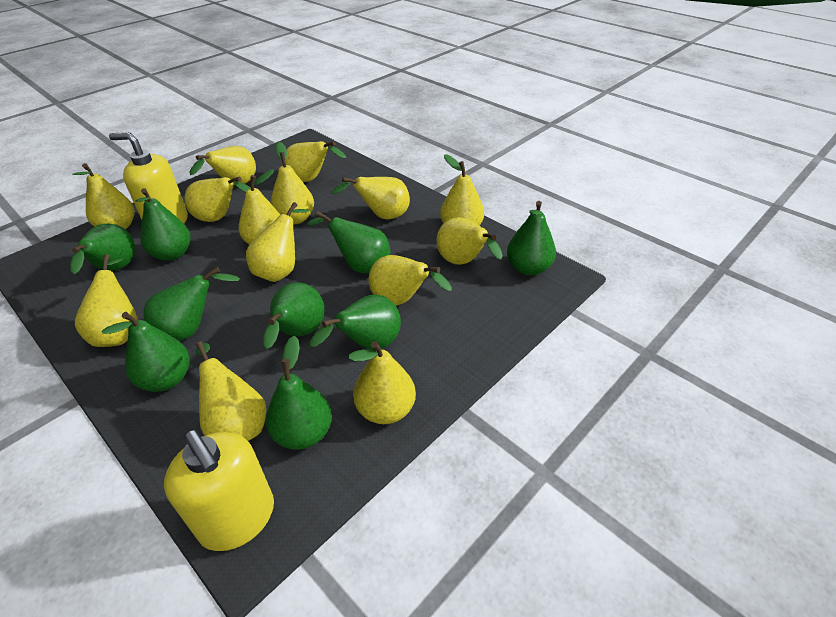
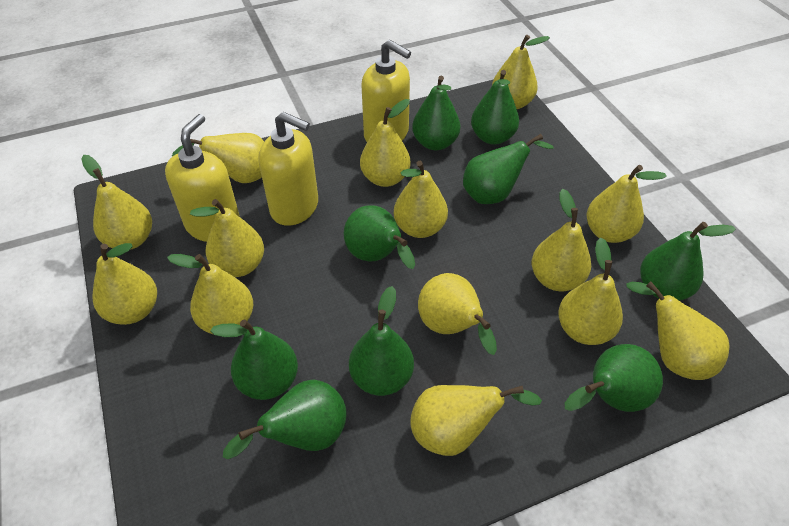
yellow soap dispenser: [109,132,188,223] [164,430,274,551] = 2 -> [165,114,240,242] [259,112,318,226] [361,40,411,142] = 3

